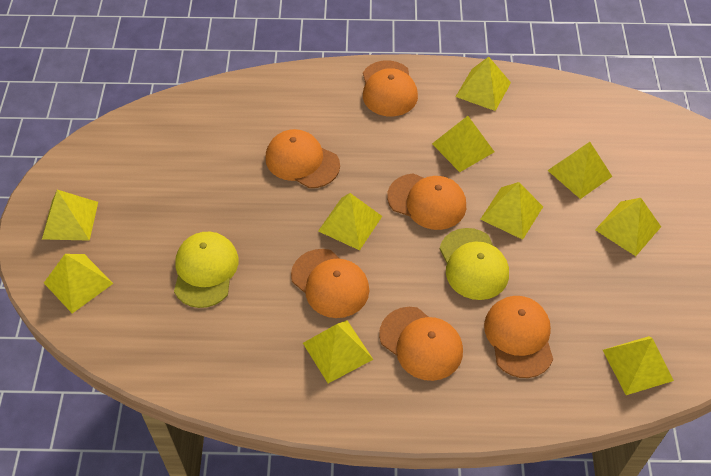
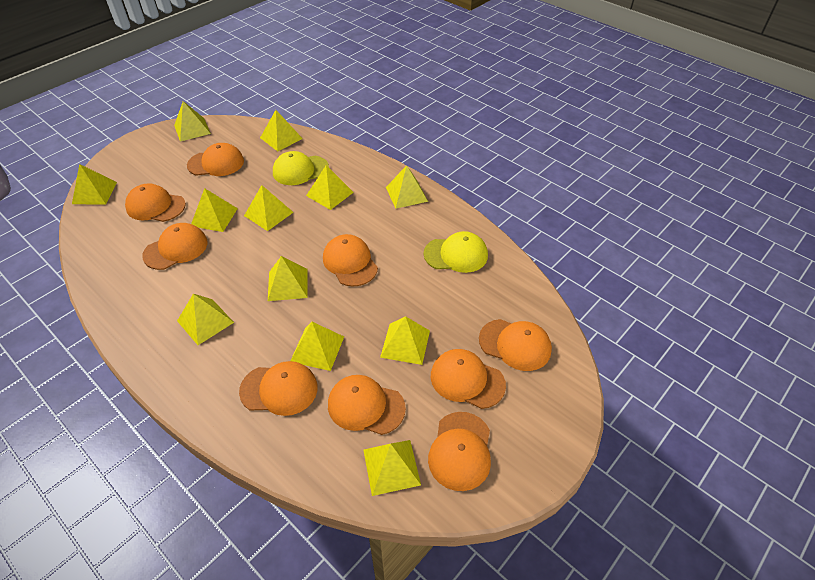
orange cap: [265,129,340,188] [291,249,369,318] [363,61,418,116] [379,307,463,381] [387,174,466,230] [484,296,553,378] = 6 -> [125,183,186,222] [142,223,208,270] [187,143,244,176] [239,361,318,416] [323,234,378,287] [328,375,406,435] [428,412,491,491] [431,349,506,409] [479,319,552,371] = 9
yellow pyramid: [42,190,98,241] [44,254,113,313] [303,320,373,383] [318,193,382,250] [432,116,494,172] [455,57,511,111] [480,182,543,240] [547,142,613,199] [595,198,661,256] [603,336,674,395] = 10 -> [72,164,117,204] [174,101,211,142] [177,294,234,345] [191,188,238,232] [244,185,294,231] [260,110,303,152] [268,256,308,301] [290,322,344,371] [306,165,354,210] [363,440,421,496] [380,316,430,365] [386,165,428,209] = 12

